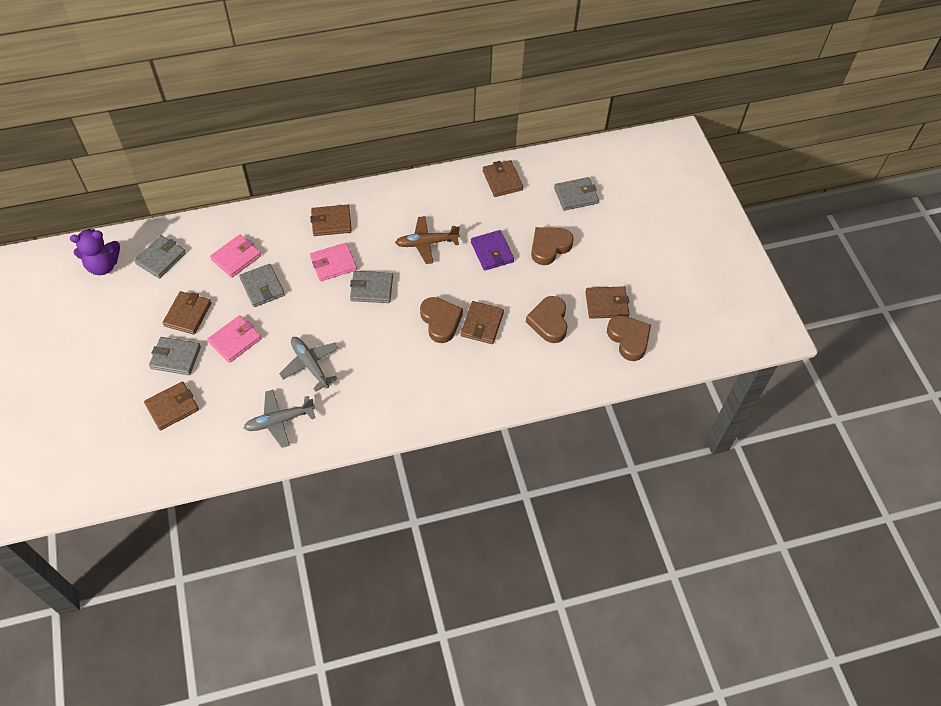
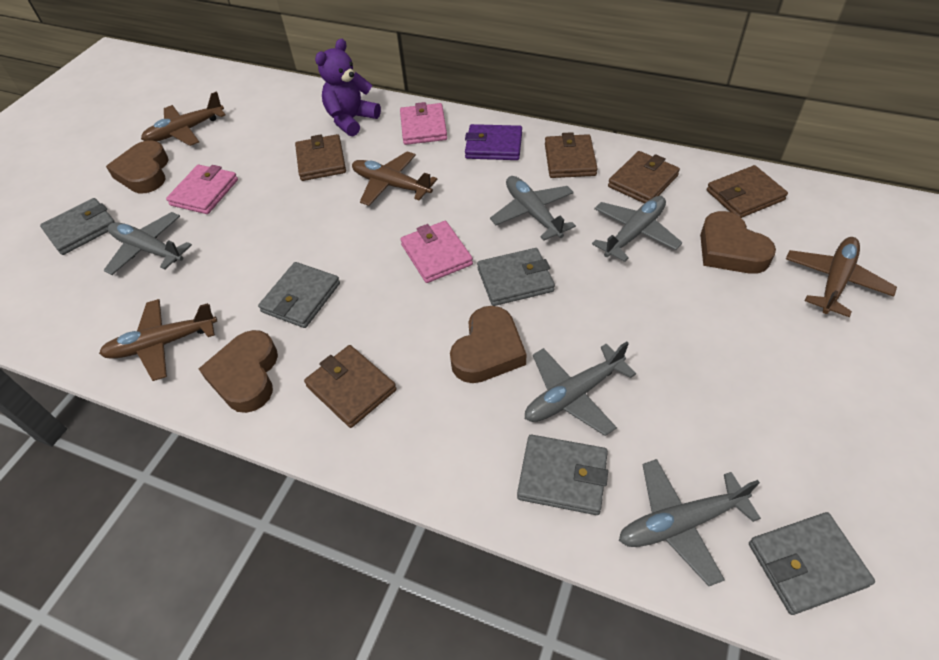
brown plane: [395,216,460,264] = 1 -> [99,299,217,381] [141,91,226,146] [352,151,438,206] [786,237,897,317] = 4
brown wallet: [144,381,199,430] [163,291,211,335] [310,205,352,236] [461,301,504,344] [483,160,523,197] [585,286,630,319] = 6 -> [295,134,346,181] [304,345,397,428] [545,132,598,178] [608,151,680,204] [707,165,788,218] = 5
grey plane: [244,390,315,448] [279,337,339,392] = 2 -> [104,212,192,275] [490,176,576,241] [525,342,636,436] [592,196,683,262] [619,459,761,586] = 5

